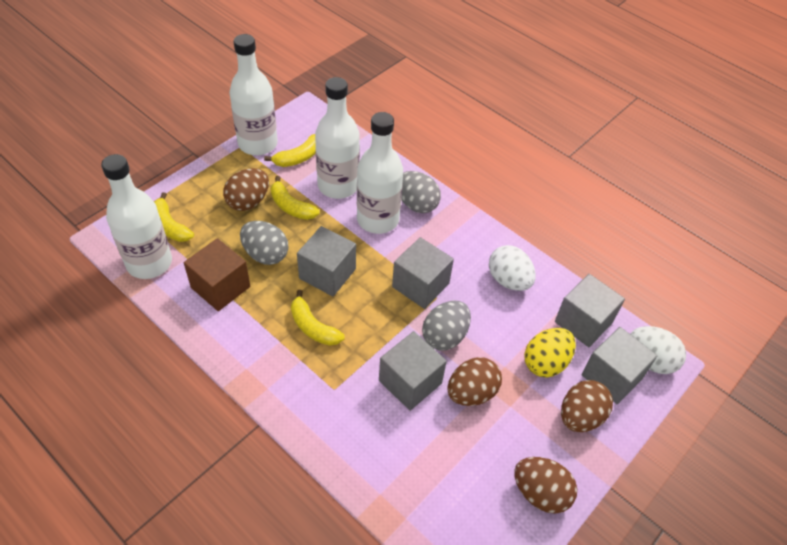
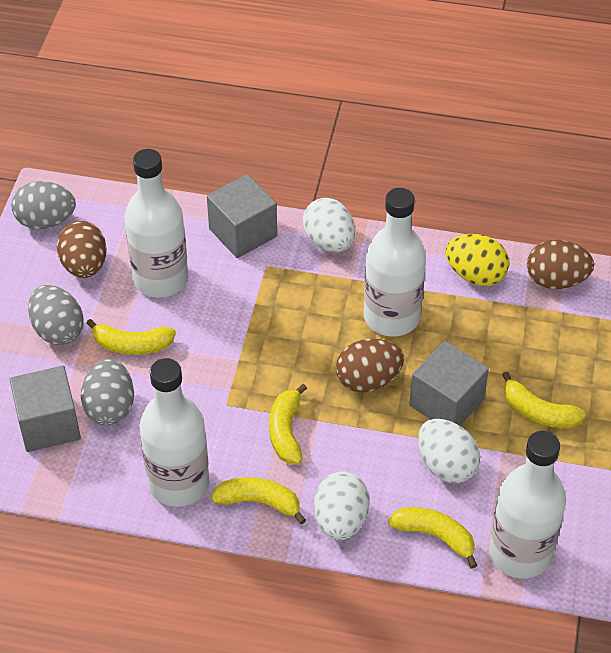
brown cube: [184,238,250,311] = 1 -> none = 0
brown egg: [223,168,269,211] [447,357,502,406] [514,457,577,514] [561,380,613,432] = 4 -> [57,221,107,278] [336,339,404,393] [527,240,594,289] = 3
grey cube: [297,226,356,297] [379,331,447,411] [392,237,454,309] [555,274,625,347] [582,327,657,404] = 5 -> [9,366,81,452] [207,174,277,258] [409,341,489,426] = 3
white egg: [489,245,536,291] [631,326,686,374] = 2 -> [303,198,355,252] [314,471,370,540] [418,419,480,483] = 3
yellow banana: [154,192,194,242] [264,134,316,167] [271,176,320,220] [291,290,345,346] = 4 -> [86,319,176,355] [211,477,306,525] [269,384,307,464] [388,507,477,568] [502,371,586,428] = 5

